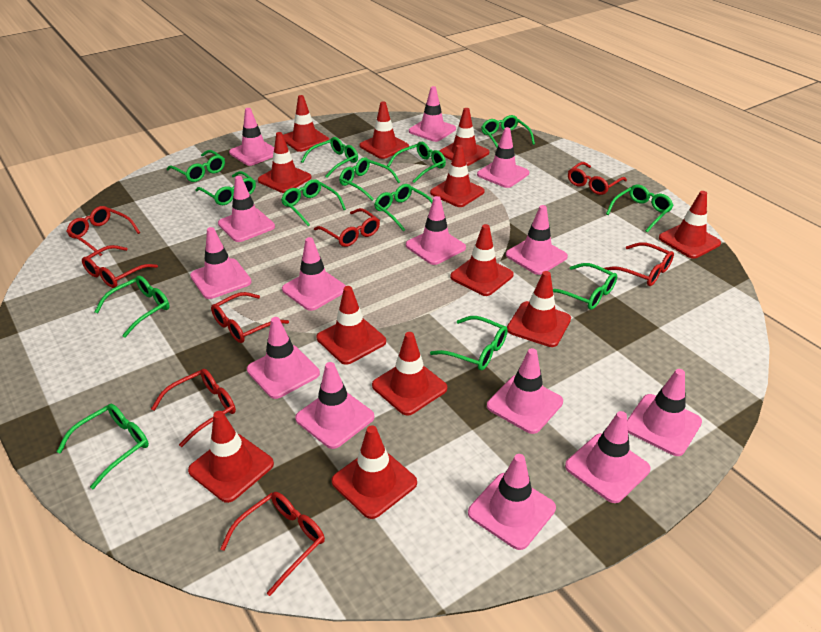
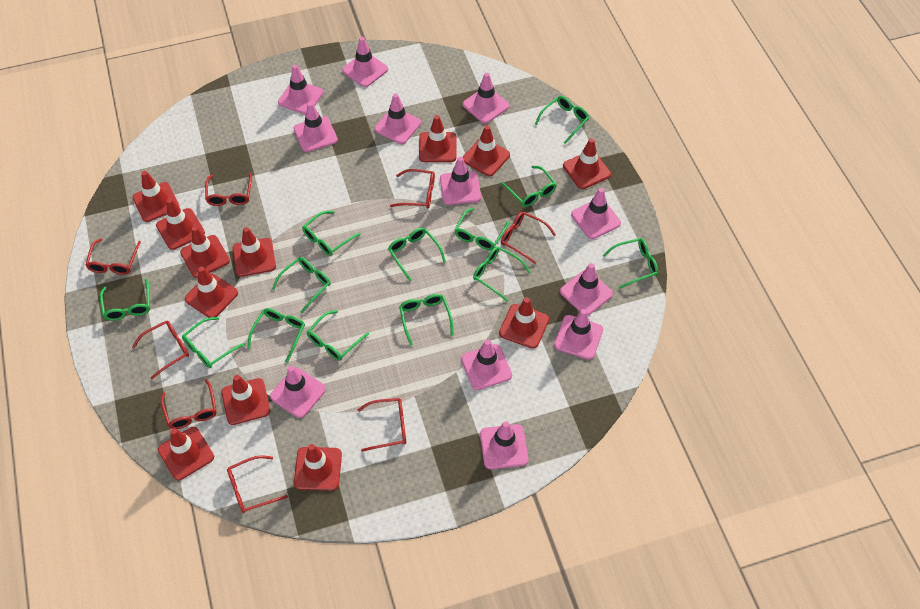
pink traffic cone: [190,227,252,299] [218,176,275,242] [229,108,274,166] [247,317,320,399] [282,237,346,311] [295,362,374,449] [406,196,466,265] [409,86,456,142] [468,454,556,550] [477,127,529,188] [487,348,563,434] [506,205,568,275] [565,411,651,503] [627,369,702,456] = 14 -> [270,366,326,418] [278,65,323,114] [294,102,338,152] [342,37,388,87] [374,94,421,144] [440,157,481,205] [461,339,512,390] [463,73,509,123] [480,421,529,469] [554,309,603,360] [560,263,613,315] [571,188,621,239] = 12

